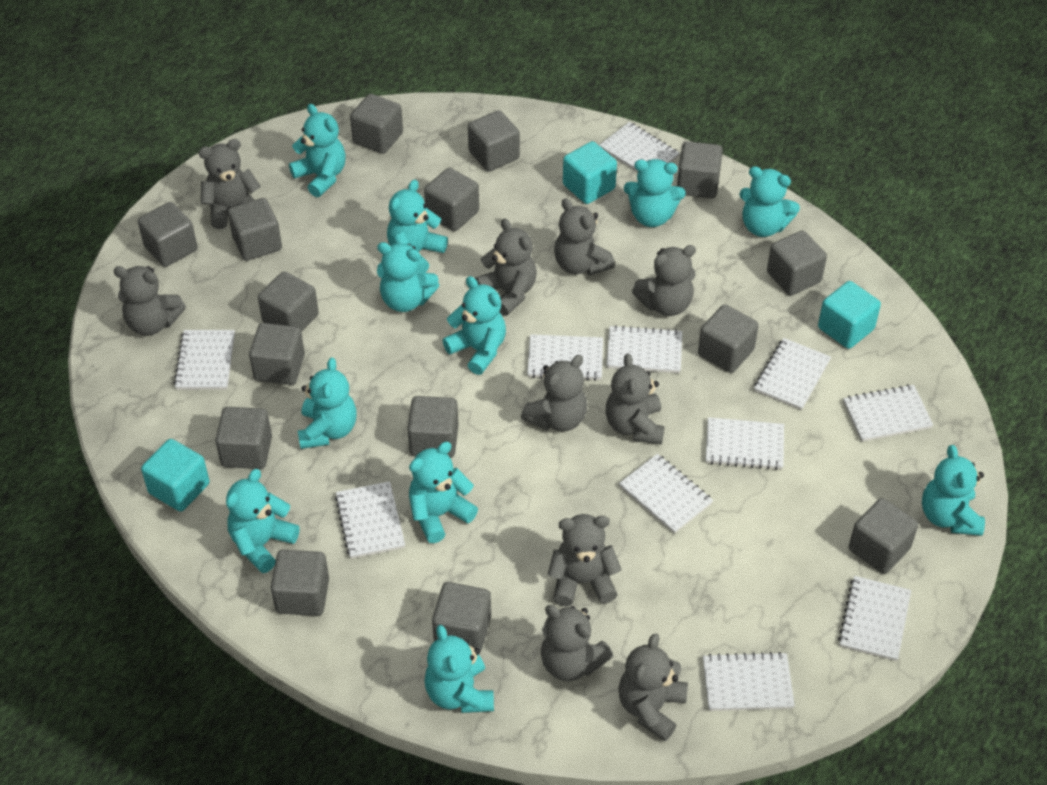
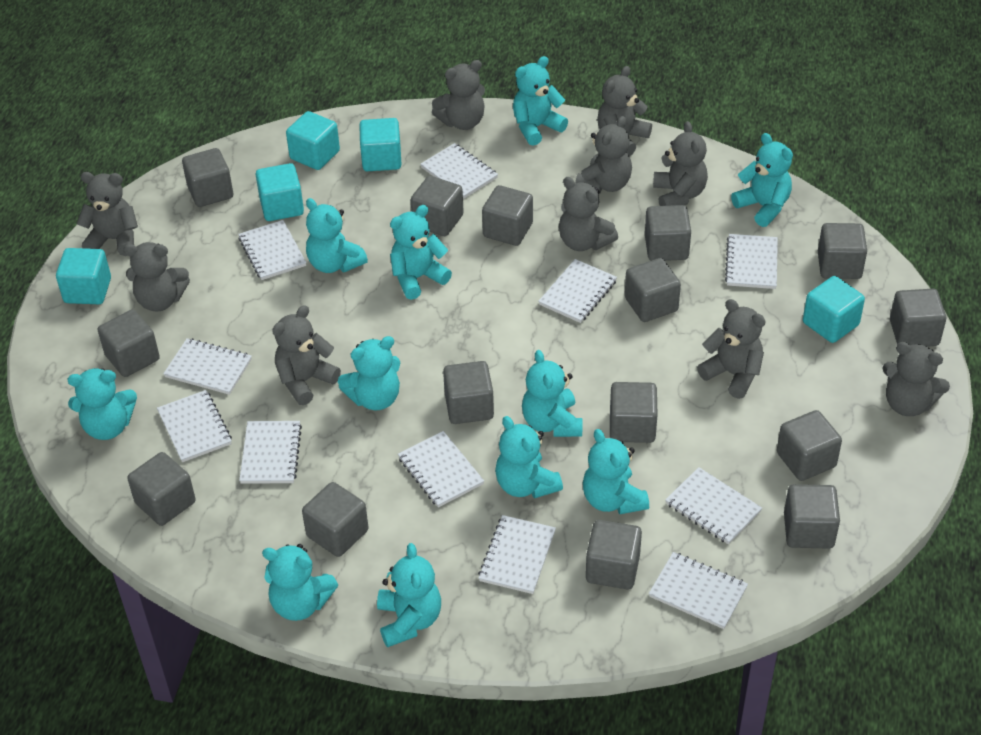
turquoise cube: [141,439,209,511] [563,141,617,204] [818,281,881,349] = 3 -> [56,248,111,304] [256,163,304,221] [286,111,340,170] [359,118,402,171] [803,276,865,343] = 5

